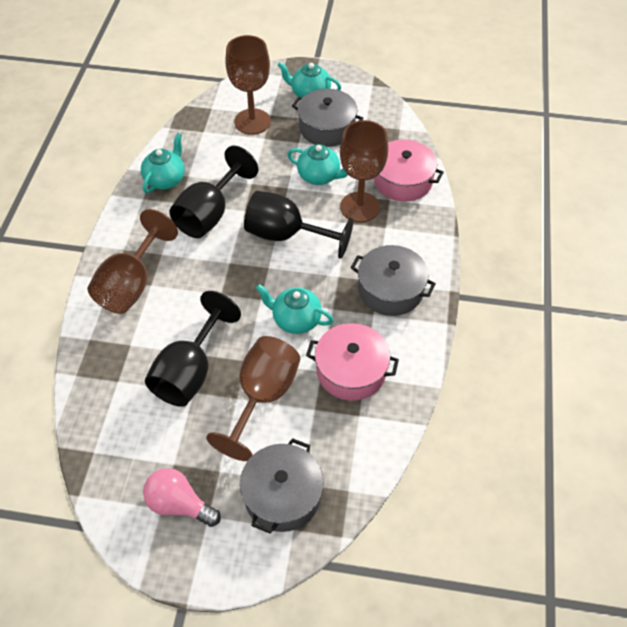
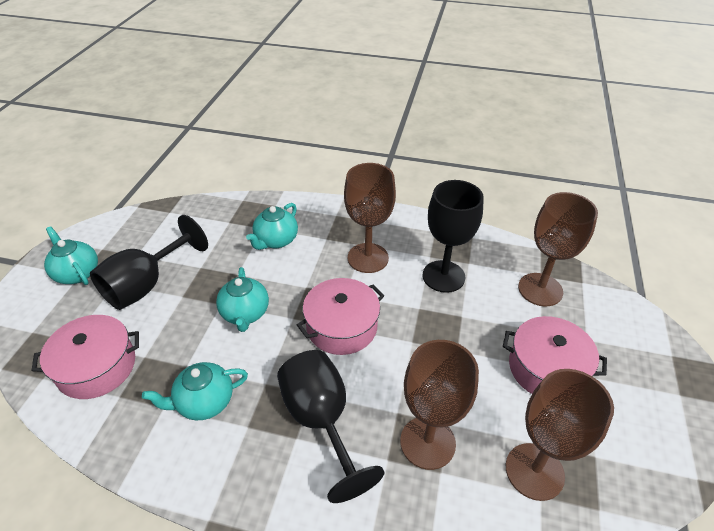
grey pot: [240,438,324,534] [292,89,363,147] [351,245,436,316] = 3 -> none = 0
pink light bulb: [143,468,221,527] = 1 -> none = 0
pink pot: [306,323,399,401] [374,140,444,202] = 2 -> [31,315,139,399] [297,278,384,355] [503,316,607,394] = 3

